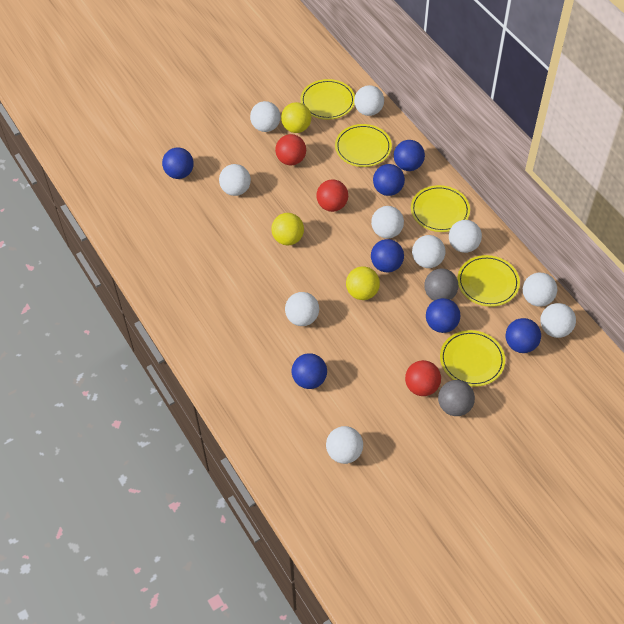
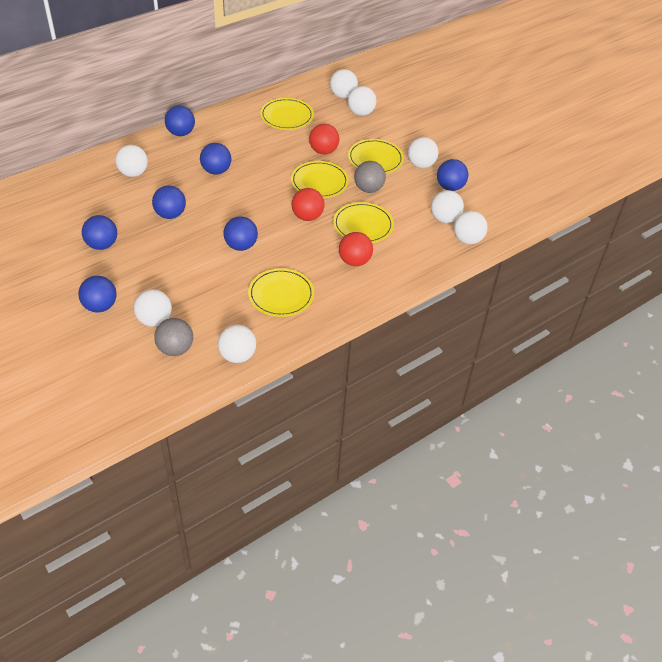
white ball: [219,164,251,196] [250,101,280,132] [285,292,319,326] [326,426,363,464] [354,85,384,116] [371,206,404,238] [412,235,445,268] [449,220,482,253] [523,273,557,307] [540,303,576,338] = 10 -> [115,145,148,177] [134,289,172,327] [218,325,256,363] [330,69,358,98] [348,86,376,116] [408,137,438,168] [431,190,464,223] [454,211,487,244] = 8
yellow ball: [271,213,304,245] [281,102,311,133] [346,266,380,300] = 3 -> none = 0

